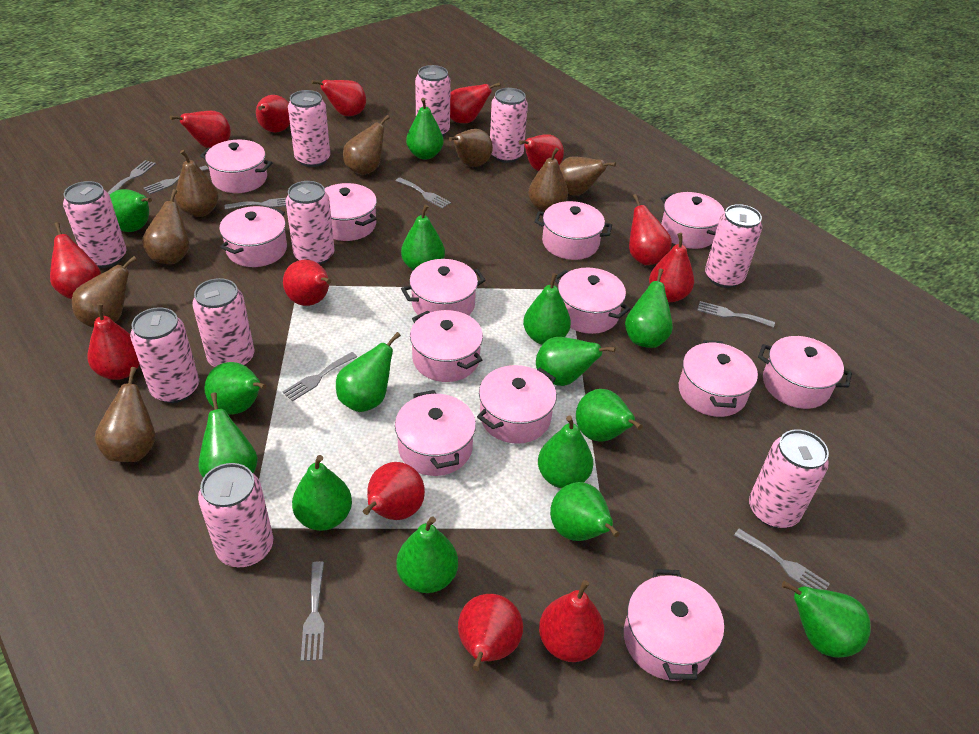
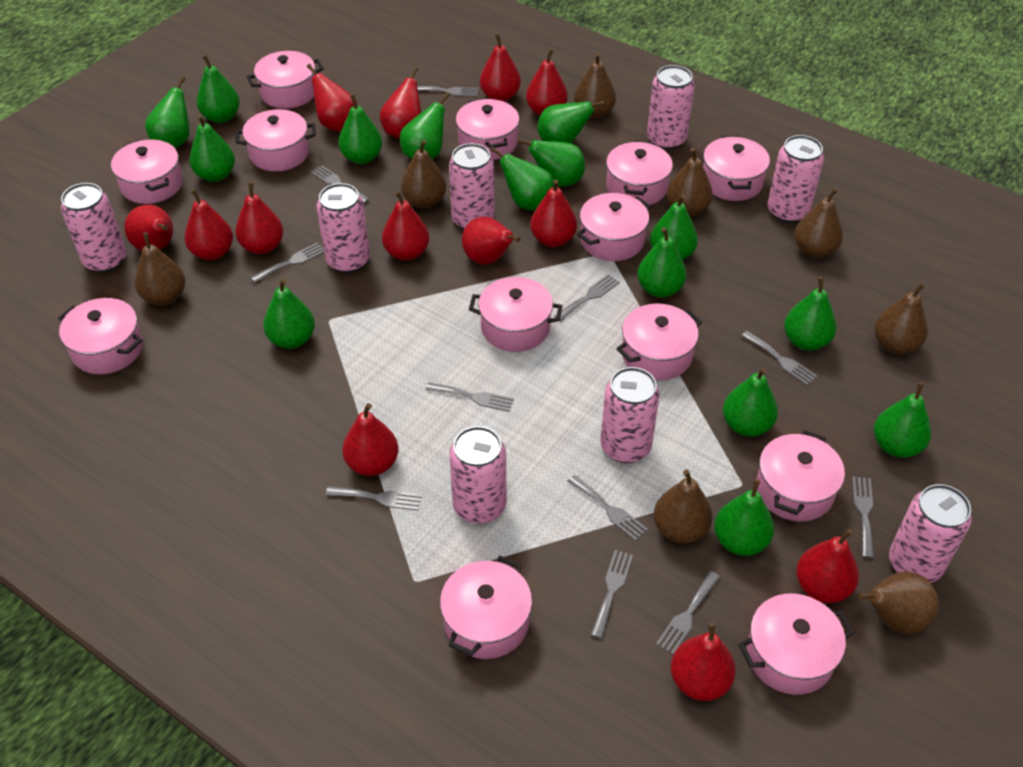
grey fork: [107,160,156,195] [143,165,209,194] [225,198,286,210] [282,352,357,401] [301,561,325,661] [396,177,451,208] [697,301,775,328] [734,529,830,590] = 8 -> [250,243,324,283] [311,165,369,203] [326,486,422,511] [417,86,479,97] [426,382,514,412] [554,274,620,321] [568,475,648,541] [591,550,633,639] [656,571,720,655] [741,331,817,385] [852,477,874,558] = 11
pink can: [63,181,127,268] [130,307,199,403] [192,278,254,367] [198,463,273,567] [286,181,334,265] [288,90,330,167] [415,65,451,136] [490,88,528,163] [705,204,762,288] [749,429,829,528] = 10 -> [61,183,127,273] [317,183,370,273] [449,143,495,229] [449,426,506,524] [600,367,660,463] [647,65,695,150] [767,135,824,223] [889,484,972,583] = 8

